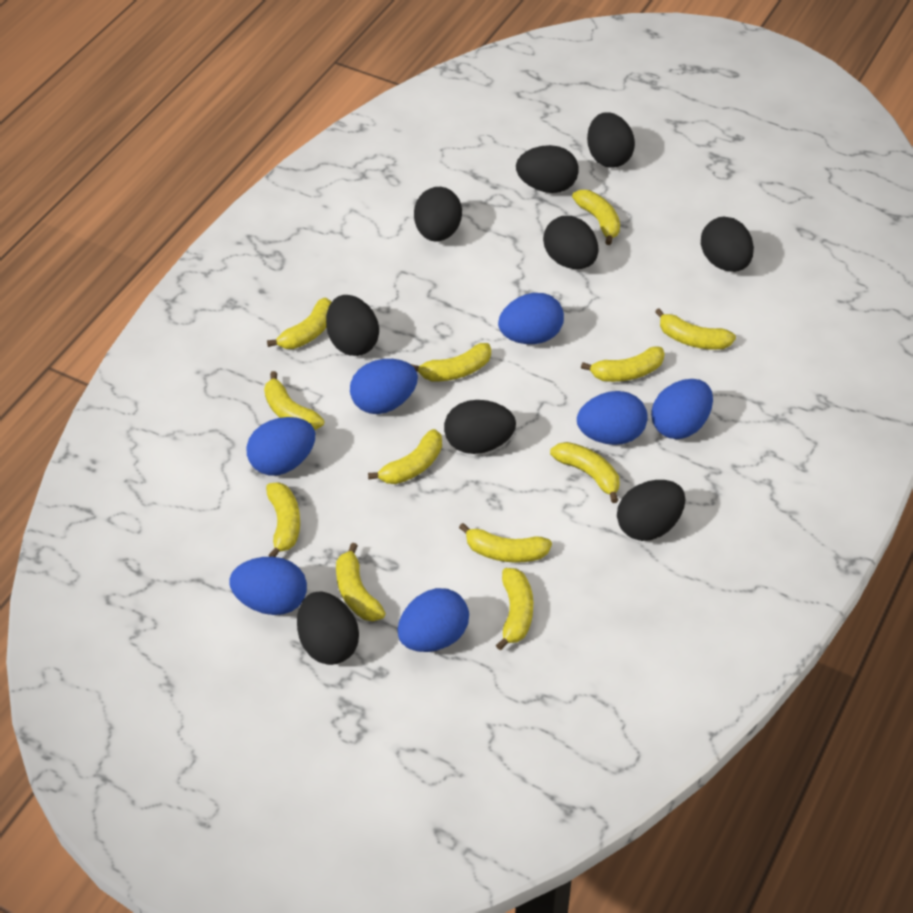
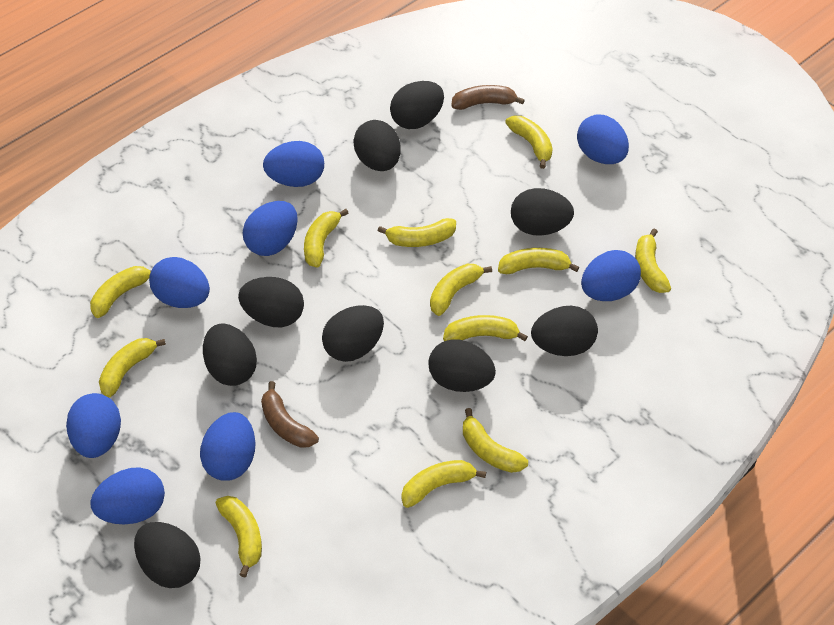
blue egg: [229,557,307,615] [246,417,315,475] [350,359,418,414] [397,588,469,652] [498,293,564,344] [577,391,648,445] [651,379,713,439] = 7 -> [66,393,121,458] [90,467,165,524] [149,257,210,308] [200,412,255,481] [243,201,298,256] [263,141,324,187] [577,115,629,164] [581,250,641,301] = 8
brown banana: none = 0 -> [261,381,319,448] [451,85,525,110] = 2

